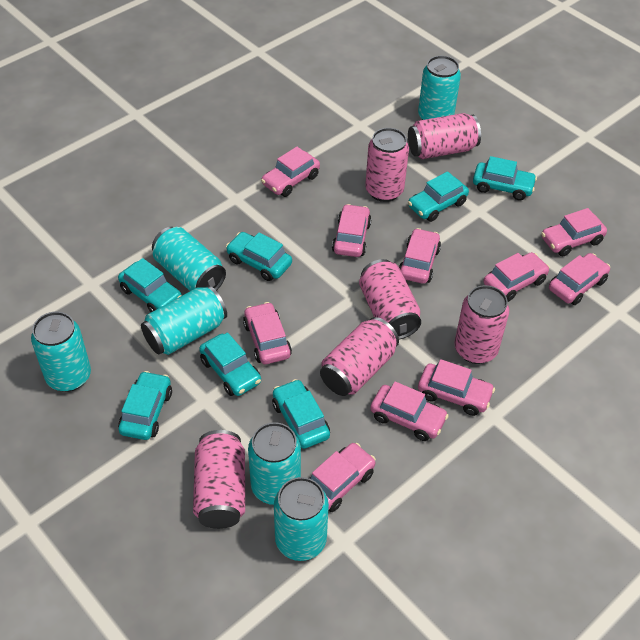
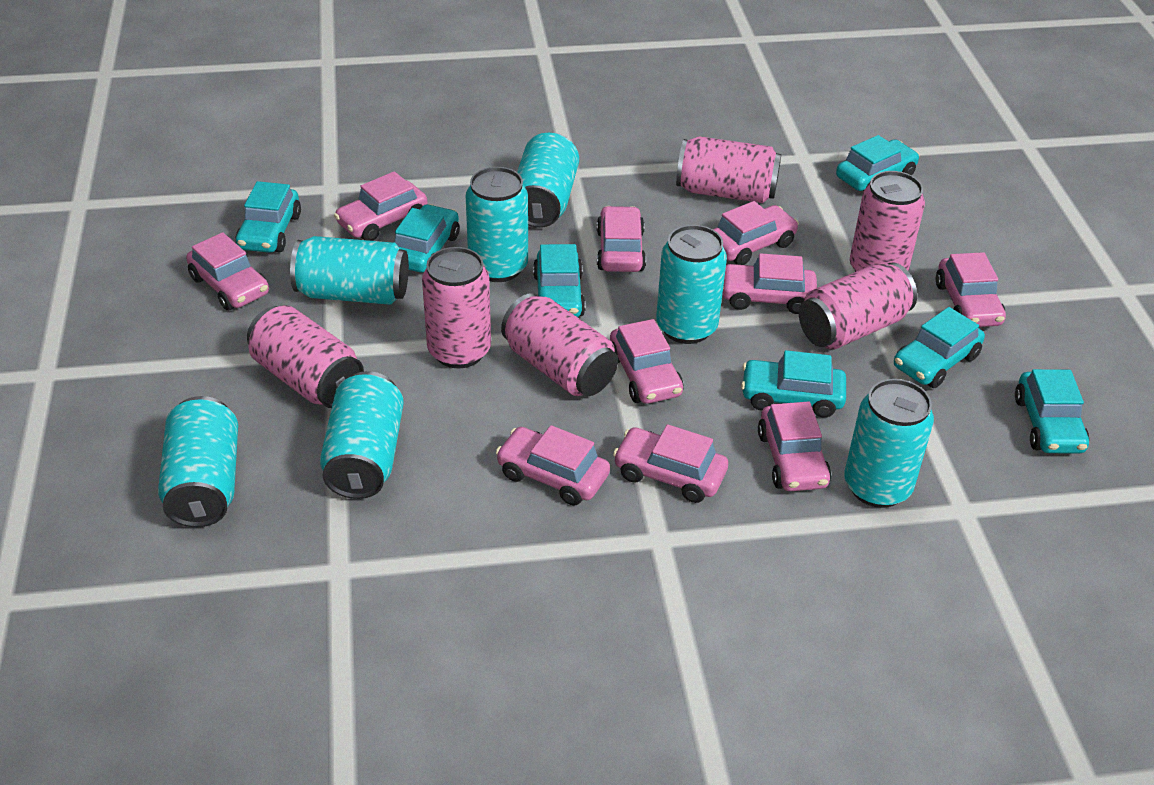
turquoise can: [31,312,91,392] [141,285,227,355] [152,227,226,291] [248,422,301,505] [274,477,329,561] [418,56,461,120] = 6 -> [158,396,238,527] [290,236,409,305] [320,371,404,499] [466,167,528,282] [517,132,579,228] [656,225,727,344] [844,379,934,508] = 7

